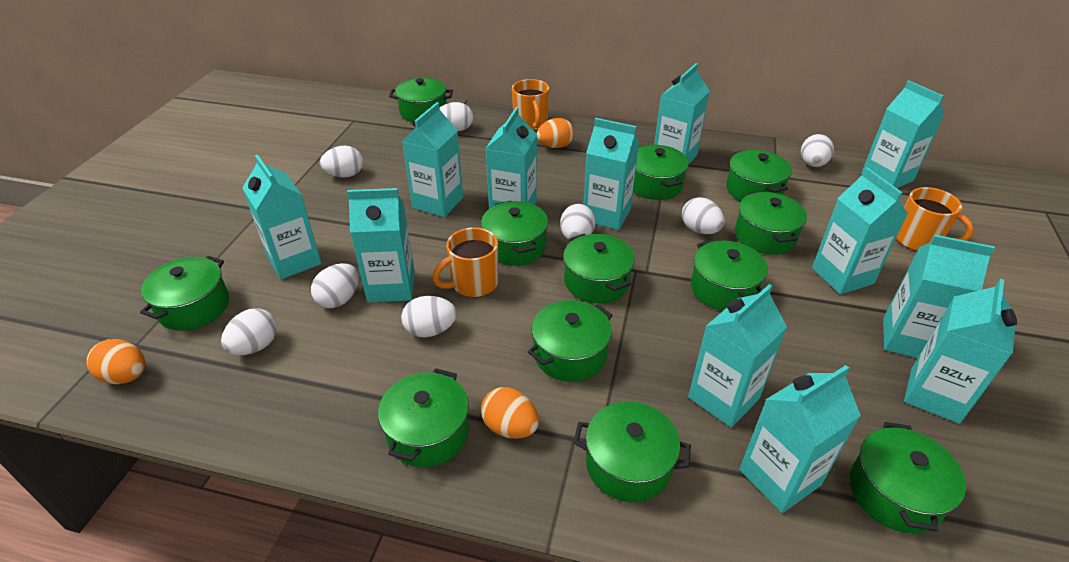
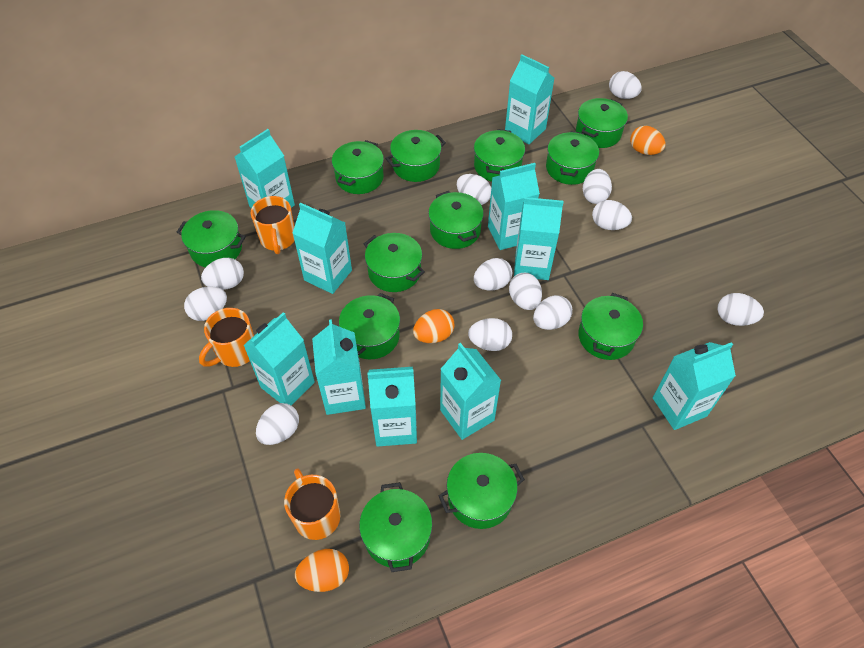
turquoise carton: [242,155,321,279] [347,188,415,302] [402,102,463,217] [485,107,537,209] [583,118,639,230] [654,63,710,164] [688,284,787,428] [740,365,861,513] [812,167,908,294] [861,80,944,188] [883,235,995,358] [904,279,1017,424] = 12 -> [235,129,295,208] [243,312,315,405] [293,203,352,294] [312,319,366,415] [367,367,417,447] [440,343,501,440] [488,163,540,250] [505,54,554,144] [514,197,564,280] [653,342,736,430] = 10
white egg: [221,308,277,355] [311,263,359,308] [320,146,363,178] [401,296,457,337] [440,102,473,131] [560,204,596,239] [682,197,725,234] [801,134,834,167] = 8 -> [184,286,227,321] [201,258,244,290] [256,403,299,445] [457,174,491,205] [468,318,512,351] [474,258,512,291] [509,273,542,310] [533,295,572,330] [583,169,612,204] [592,200,632,230] [609,71,642,99] [717,293,764,326] = 12

